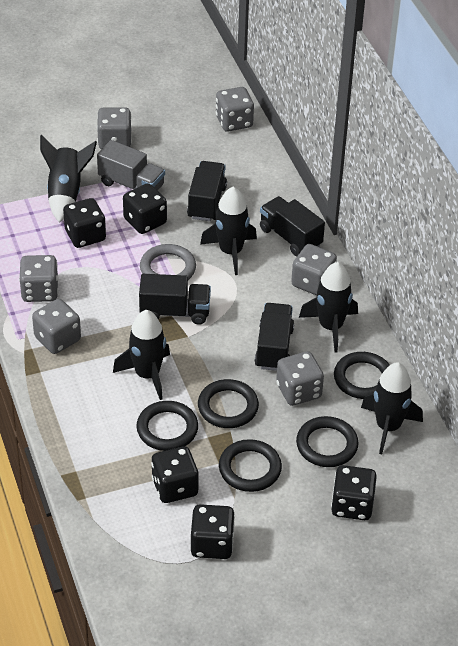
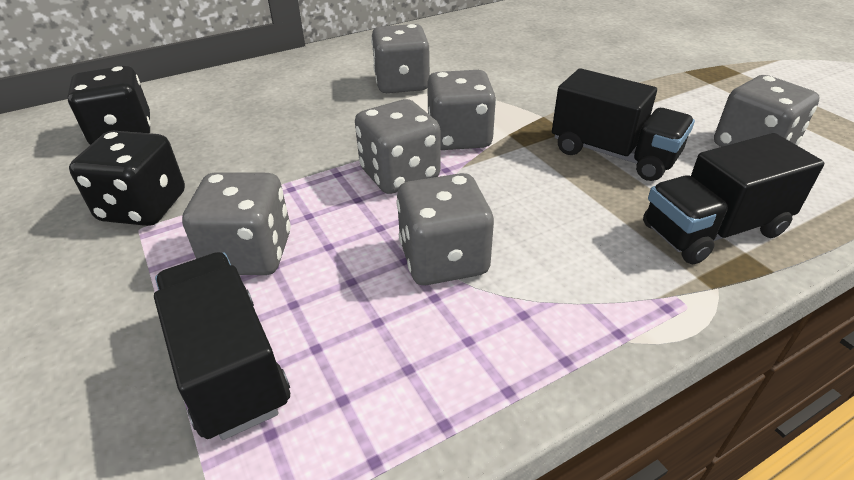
black dice: [63,198,106,248] [123,183,167,234] [151,446,199,503] [191,504,235,559] [331,465,377,520] = 5 -> [67,66,151,145] [69,131,185,226] = 2
black ring: [137,401,198,451] [198,379,259,428] [219,439,282,492] [296,416,359,467] [334,352,390,399] = 5 -> none = 0
black rocket: [40,135,97,223] [113,310,170,400] [200,187,257,275] [299,262,358,352] [361,362,423,454] = 5 -> none = 0
black truck: [139,274,211,325] [187,161,227,221] [255,303,294,371] [260,196,325,256] = 4 -> [154,252,290,440] [552,68,695,181] [643,133,824,265] = 3
grey ring: [140,244,196,280] = 1 -> none = 0
grey truck: [97,140,165,191] = 1 -> none = 0

